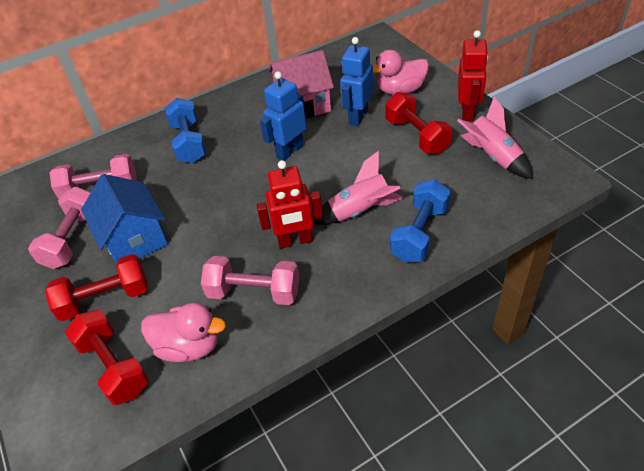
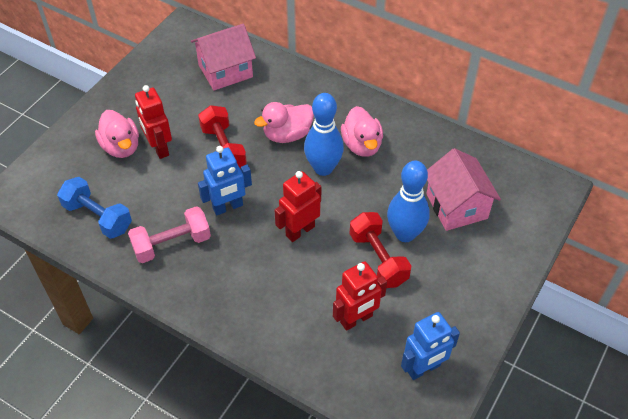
blue bowling pin: none = 0 -> [304,93,344,176] [387,161,430,242] = 2
blue dumbbell: [165,98,206,163] [390,179,451,263] = 2 -> [57,177,132,239] = 1
blue house: [81,174,168,264] = 1 -> none = 0
pink duck: [141,303,226,362] [372,50,429,95] = 2 -> [95,110,139,158] [254,102,314,143] [341,106,383,157] = 3
pink dumbbell: [28,187,91,269] [50,154,137,199] [201,256,299,305] = 3 -> [128,206,211,263] = 1
pink house: [268,50,334,119] = 1 -> [191,24,256,91] [426,148,501,231] = 2
pink rocket: [313,151,403,225] [457,97,533,179] = 2 -> none = 0
red dumbbell: [45,254,148,321] [65,310,149,405] [385,92,452,154] = 3 -> [198,105,247,168] [350,212,411,288] = 2
red robot: [257,160,323,248] [458,30,488,121] = 2 -> [135,85,172,159] [274,171,321,242] [333,261,387,331] = 3

